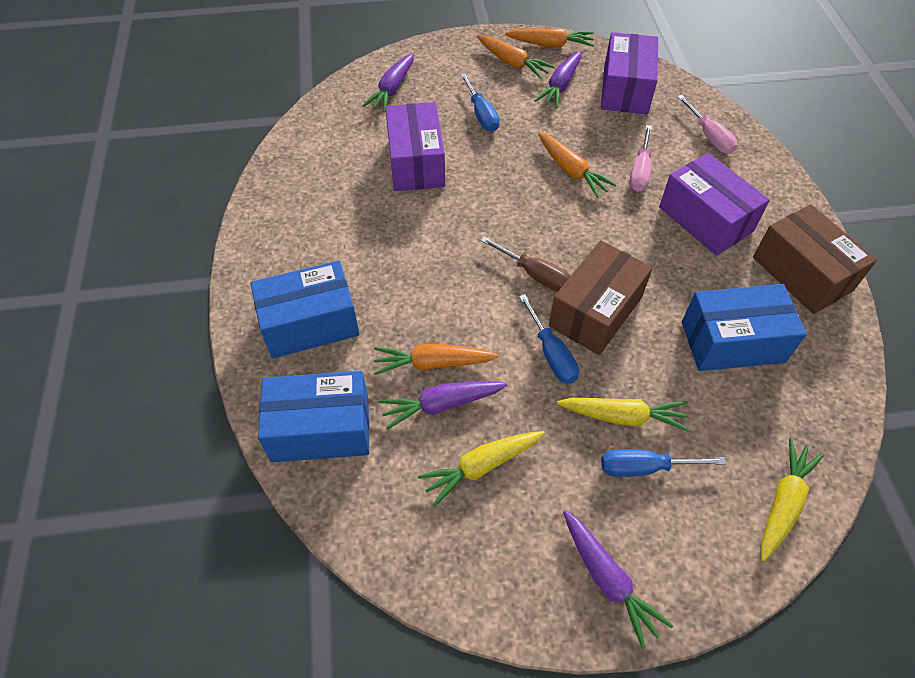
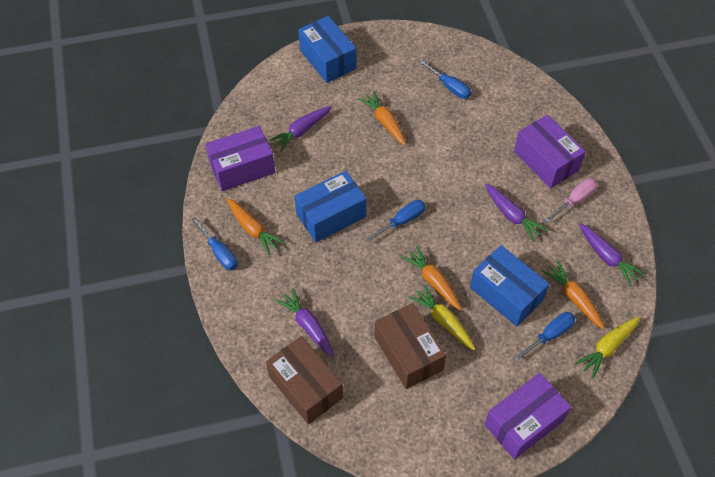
blue screwdriver: [460,74,500,132] [519,294,579,384] [601,449,726,477] = 3 -> [191,217,238,270] [365,200,425,243] [419,60,471,99] [514,312,575,362] = 4
brown screwdriver: [480,236,570,292] = 1 -> none = 0
pink screwdriver: [629,125,652,192] [677,95,738,154] = 2 -> [545,178,597,223] = 1
yellow carrot: [418,431,545,507] [557,398,690,432] [761,438,825,561] = 3 -> [409,284,476,351] [575,317,640,378] = 2

